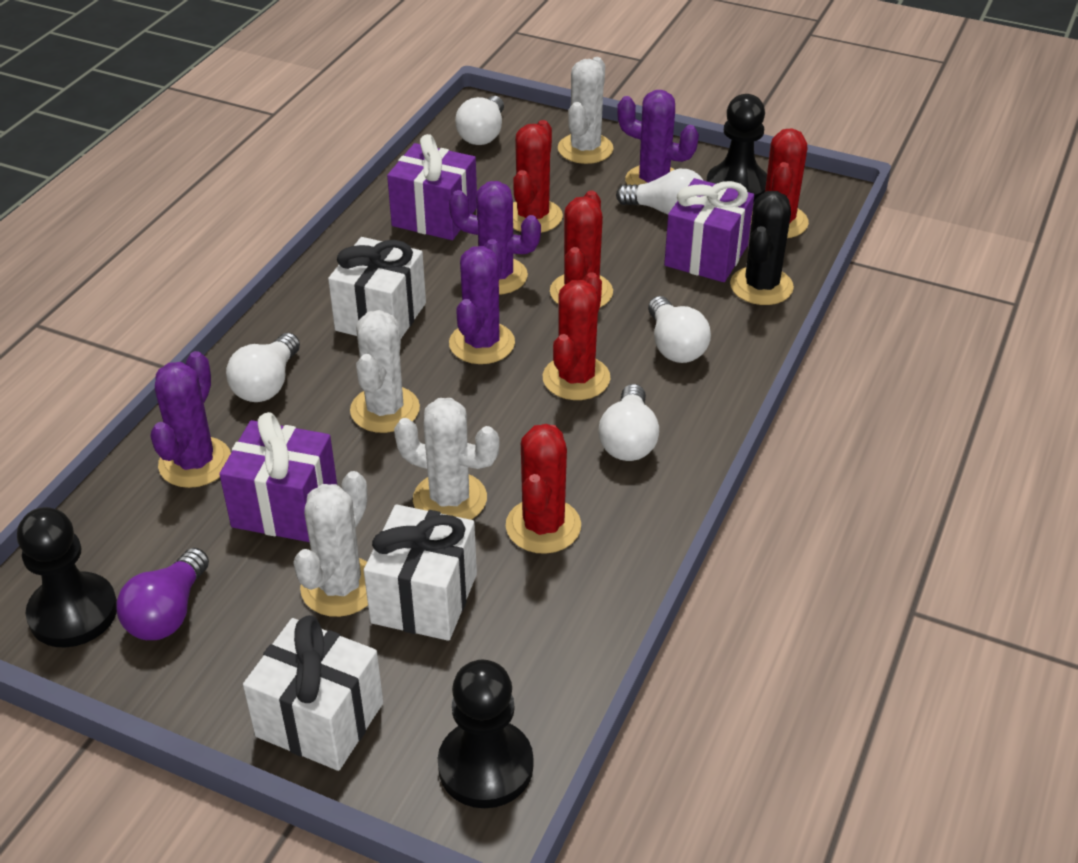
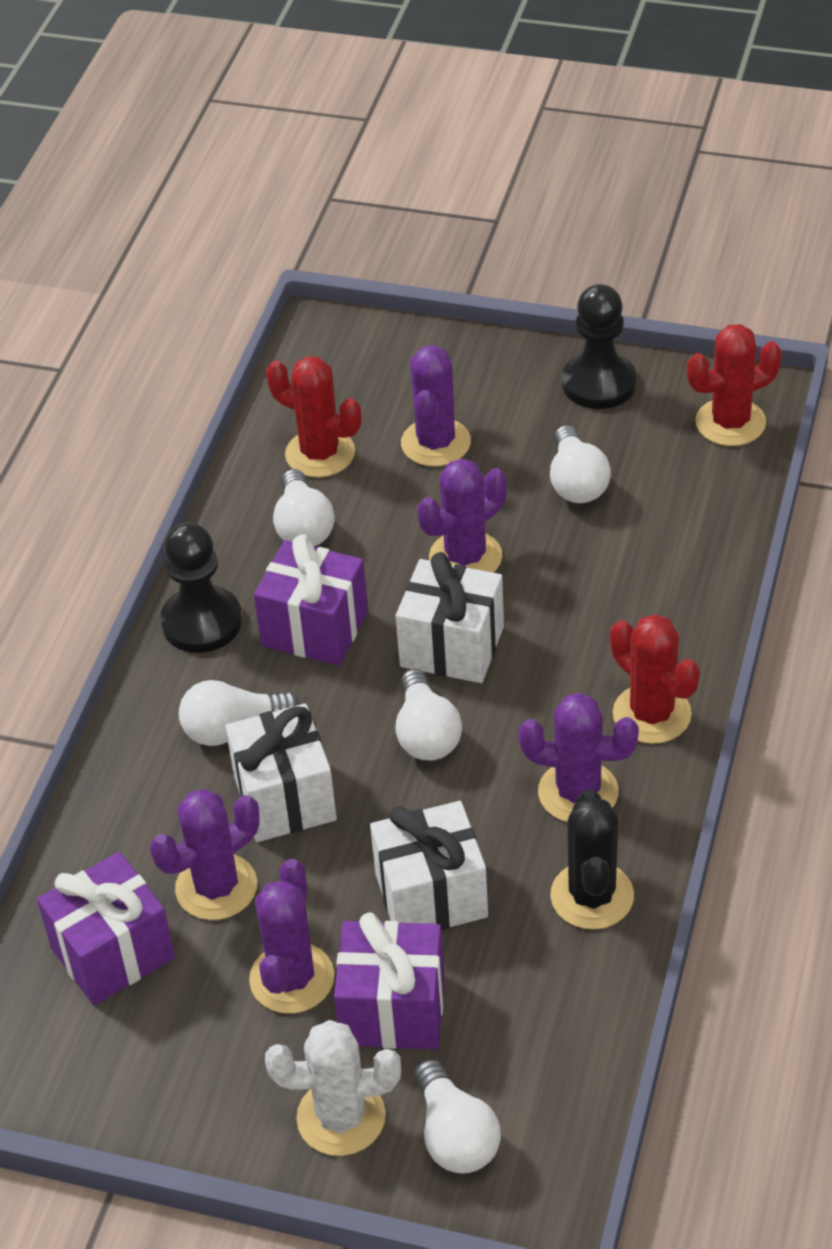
black pawn: [17,507,117,648] [438,660,533,808] [707,94,767,203] = 3 -> [160,522,242,653] [562,284,637,409] = 2
purple cactus: [150,351,231,488] [449,181,541,295] [449,239,515,364] [617,90,699,185] = 4 -> [150,789,259,920] [249,859,334,1014] [401,345,471,466] [417,458,507,573] [518,693,639,822] = 5
purple light bulb: [116,548,209,640] = 1 -> none = 0
red cactus: [506,424,581,554] [513,120,563,233] [543,272,610,400] [550,190,613,307] [751,128,809,238] = 5 -> [266,356,361,477] [610,614,700,744] [687,324,782,446] = 3
white cactus: [293,471,368,617] [350,310,420,433] [394,398,499,520] [558,57,613,164] = 4 -> [265,1020,401,1156] = 1

